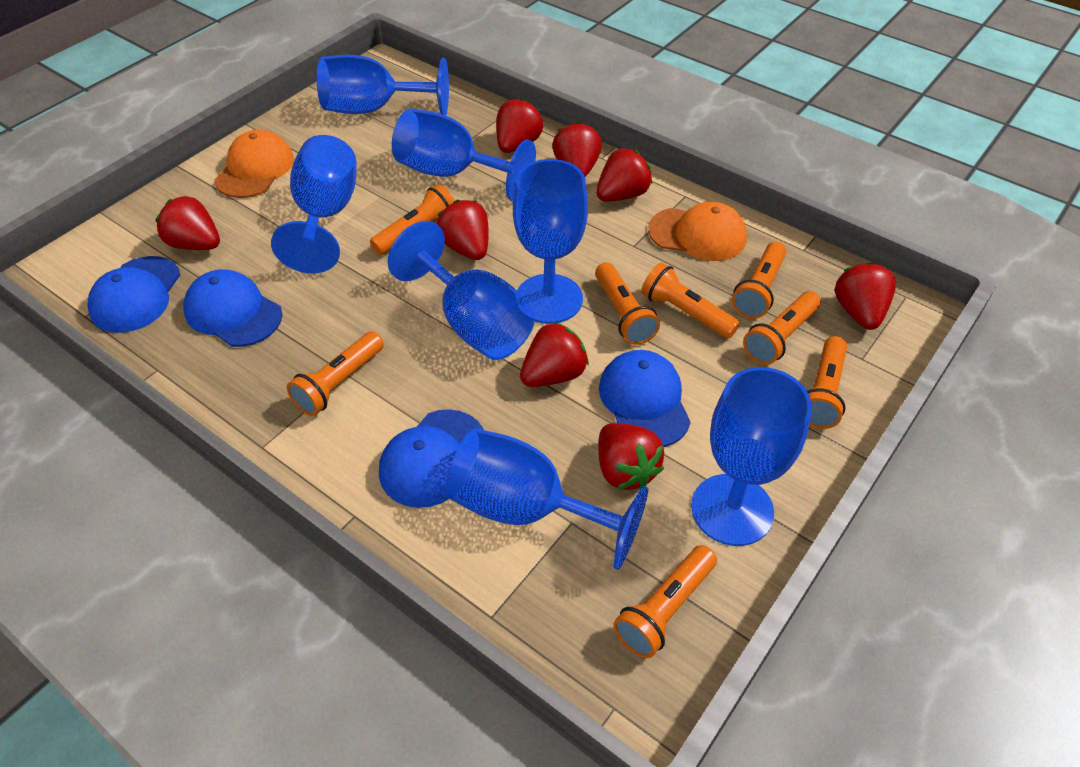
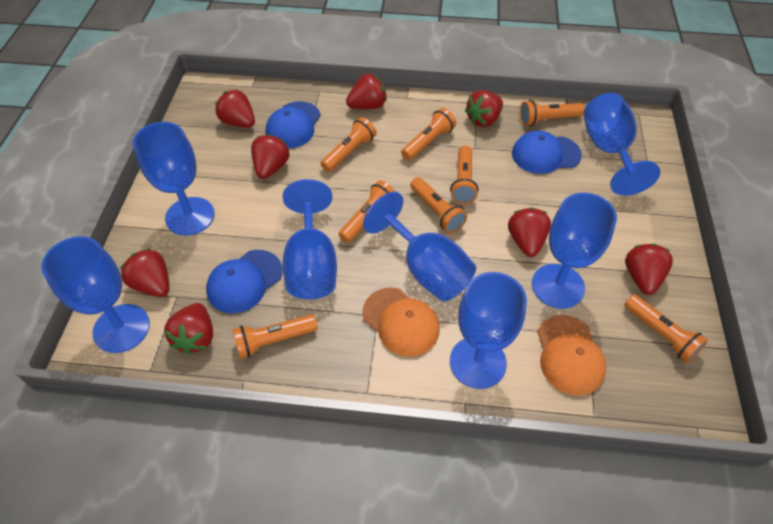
blue cap: [87,256,180,333] [183,269,283,347] [379,409,484,508] [599,350,691,447] = 4 -> [206,250,283,313] [266,101,321,148] [512,130,582,174] = 3

